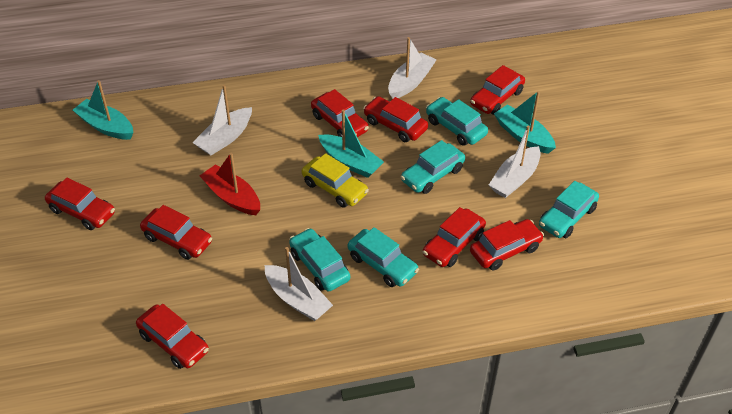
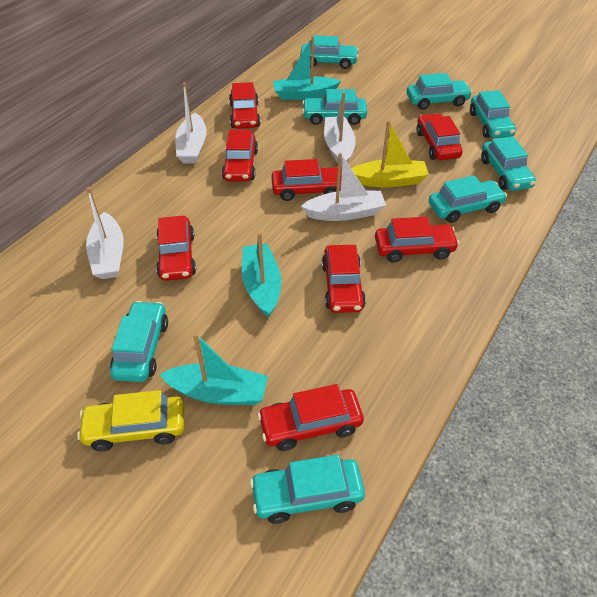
red boat: [200,153,260,215] = 1 -> none = 0
turquoise car: [289,228,350,291] [348,227,419,287] [401,140,465,194] [426,97,488,146] [539,181,599,238] = 5 -> [110,301,168,382] [250,455,365,524] [300,35,359,69] [302,89,367,125] [407,73,472,110] [429,176,507,223] [470,90,516,138] [481,136,536,191] = 8
yellow boat: none = 0 -> [351,120,429,187] = 1

